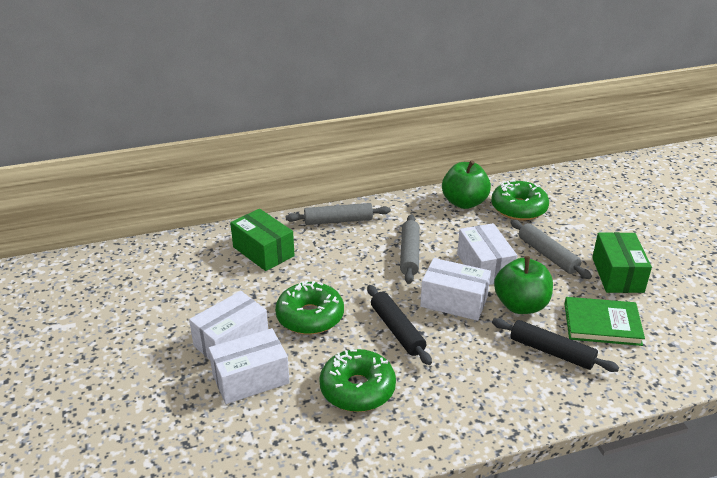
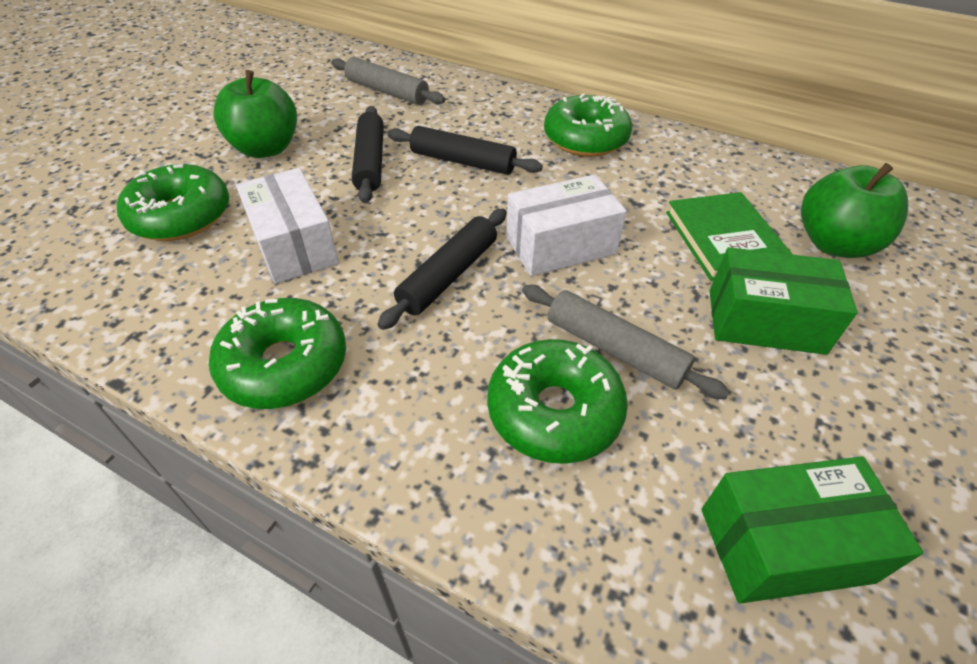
black rolling pin: [367,285,432,365] [492,318,619,372] = 2 -> [352,106,384,203] [377,208,507,330] [387,126,543,175] = 3
green donut: [275,280,344,335] [319,349,396,412] [491,180,549,220] = 3 -> [117,164,229,241] [209,298,346,409] [487,339,628,464] [544,93,632,157] = 4
grey rolling pin: [286,203,391,225] [400,214,420,284] [510,219,592,279] = 3 -> [331,57,445,105] [522,285,730,400] = 2
white box: [189,291,268,360] [209,328,290,404] [420,258,491,321] [457,223,517,285] = 4 -> [236,168,339,284] [506,174,627,276] = 2

